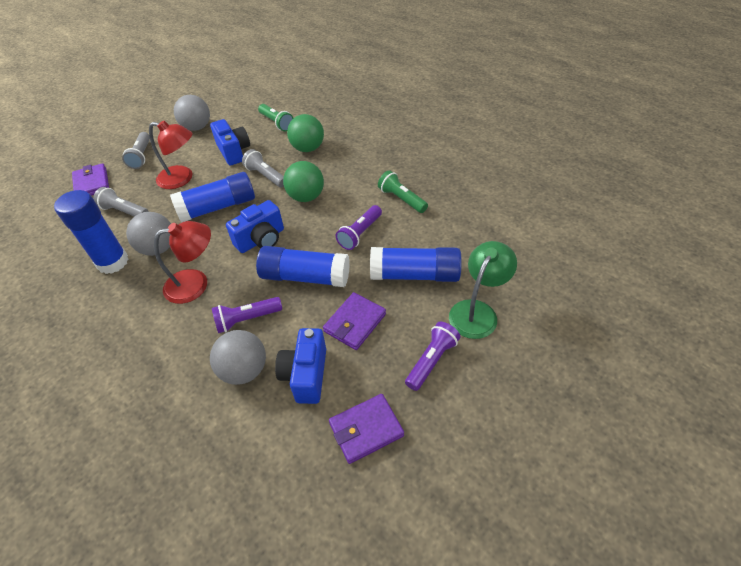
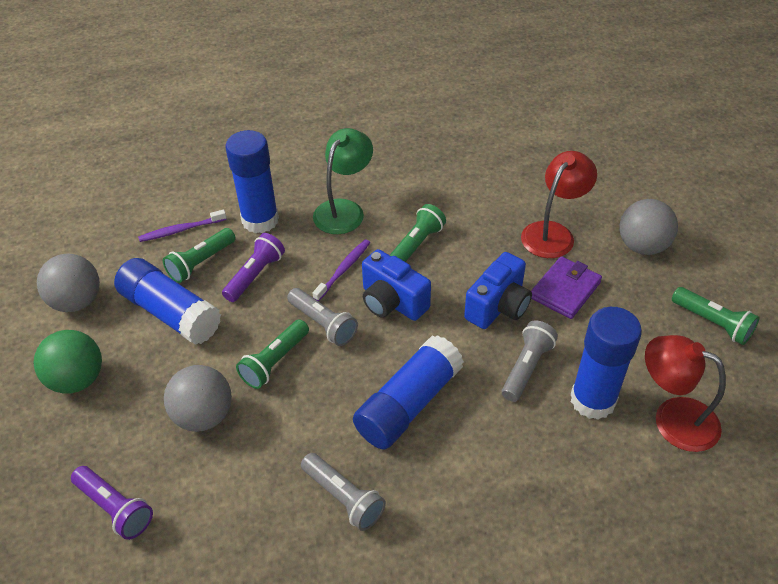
blue camera: [210,119,250,166] [226,200,284,253] [275,328,326,404] = 3 -> [362,249,431,321] [464,252,532,329] = 2
green ball: [283,161,324,202] [287,114,324,152] = 2 -> [34,330,102,394] = 1
green flashlight: [258,104,293,131] [378,170,428,213] = 2 -> [163,228,236,283] [236,319,309,389] [390,204,446,262] [672,287,760,345] = 4
purple flashlight: [212,297,282,333] [336,205,382,250] [405,322,461,391] = 3 -> [71,466,153,540] [222,233,285,302] = 2
purple toothbrush: none = 0 -> [138,209,227,242] [313,239,370,301] = 2
purple wallet: [72,163,109,196] [323,292,386,350] [329,394,404,464] = 3 -> [531,256,602,319] = 1

